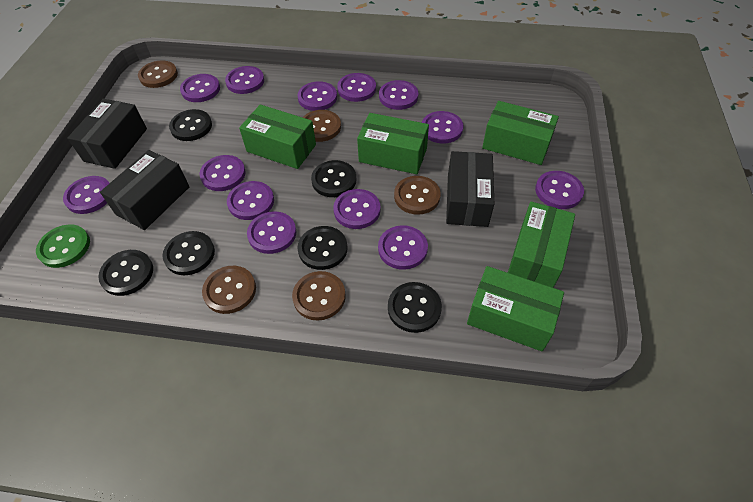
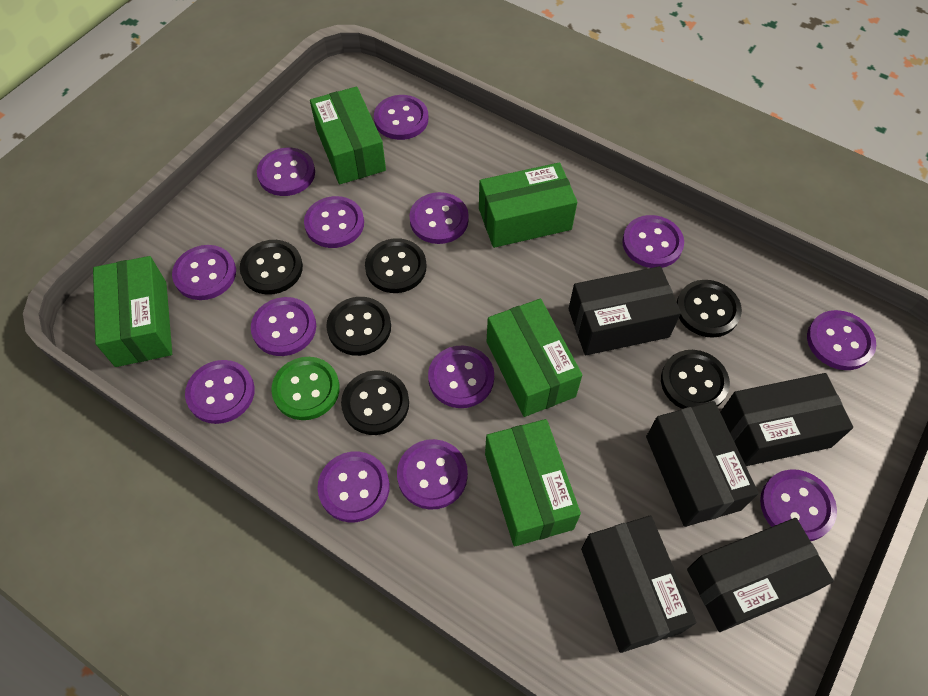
black box: [67,99,147,169] [100,150,189,230] [446,151,494,227] = 3 -> [569,266,681,355] [581,516,696,653] [646,401,759,527] [687,518,834,632] [720,373,853,466] = 5
brown button: [138,60,178,88] [202,266,256,314] [292,271,346,320] [302,110,341,142] [394,176,441,215] = 5 -> none = 0

